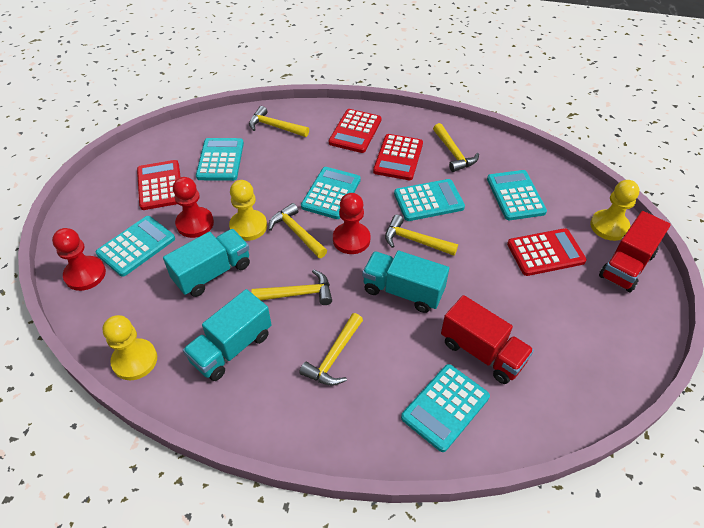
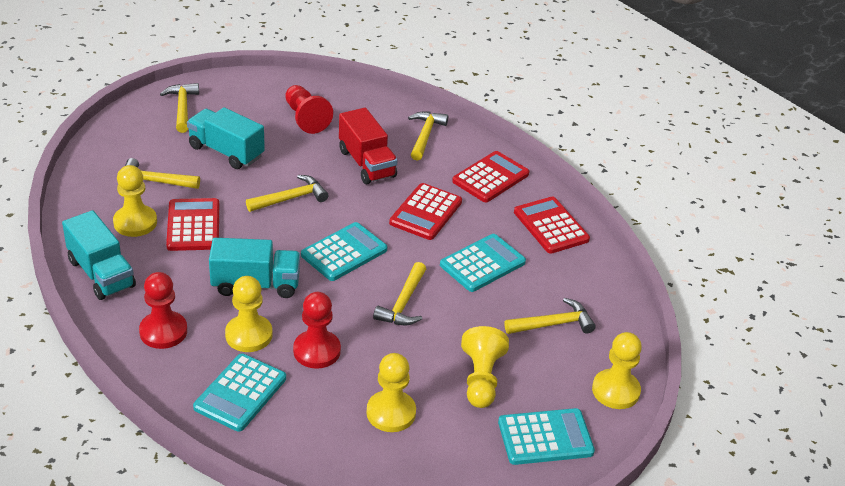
red truck: [441,295,534,384] [599,211,671,293] = 2 -> [339,108,398,184] = 1
turquoise calculator: [96,216,175,277] [196,138,244,181] [301,167,361,219] [394,179,465,221] [401,364,490,452] [487,170,547,220] = 6 -> [193,353,286,432] [301,222,387,281] [440,234,526,292] [498,408,595,465] = 4
yellow pawn: [102,315,157,380] [229,180,267,241] [590,180,640,241] = 3 -> [113,165,157,237] [225,276,272,352] [366,353,416,432] [461,326,509,408] [592,332,642,409] = 5

